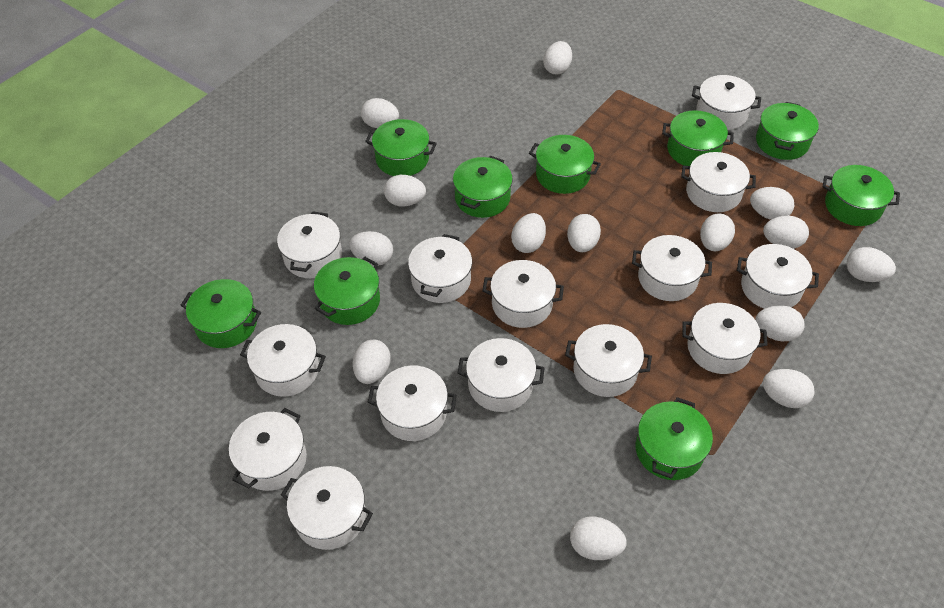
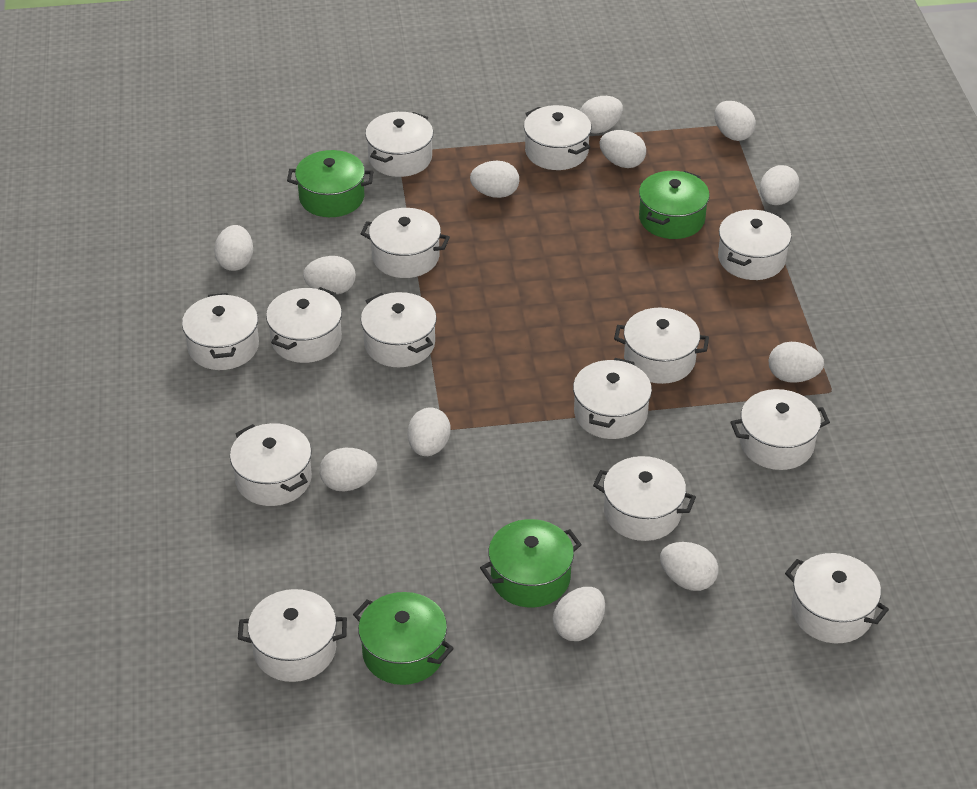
green pot: [181,279,261,348] [314,257,380,325] [365,119,437,176] [453,156,513,218] [529,135,601,194] [636,397,713,480] [662,110,734,166] [756,102,819,160] [823,165,900,226] = 9 -> [287,150,373,217] [353,592,454,685] [480,519,582,607] [639,171,710,239] = 4
white egg: [349,231,393,266] [353,339,391,384] [361,98,399,128] [384,175,426,207] [511,213,546,253] [543,41,572,75] [567,214,601,252] [570,516,627,560] [700,213,735,251] [750,187,794,220] [755,305,805,341] [763,216,809,249] [763,369,814,408] [847,247,896,282] = 14 -> [214,225,253,271] [303,256,356,295] [319,448,377,491] [408,408,451,456] [470,161,519,198] [553,587,605,641] [580,96,623,134] [599,130,646,168] [660,542,718,591] [714,101,756,141] [760,165,799,205] [768,342,824,383] = 12

